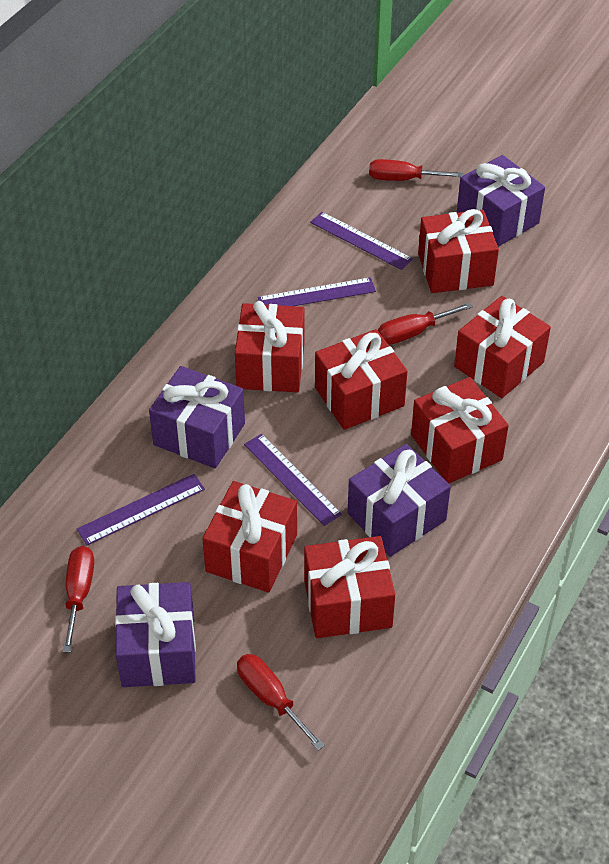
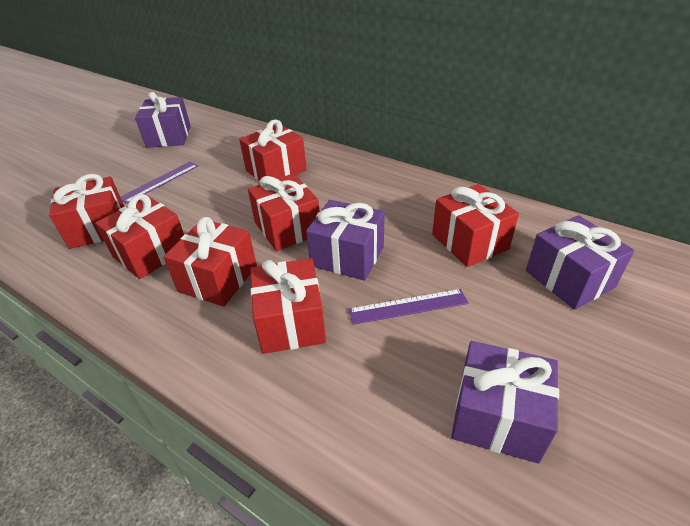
purple ruler: [77,474,205,545] [244,434,342,526] [258,277,376,306] [310,212,413,270] = 4 -> [121,161,198,204] [349,289,468,325] = 2
red screwdriver: [63,546,94,653] [237,654,325,751] [369,159,463,181] [378,302,473,344] = 4 -> none = 0

